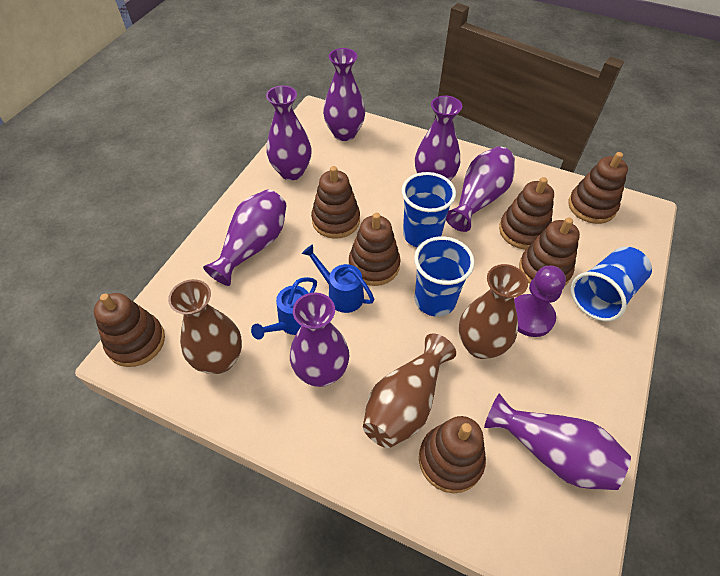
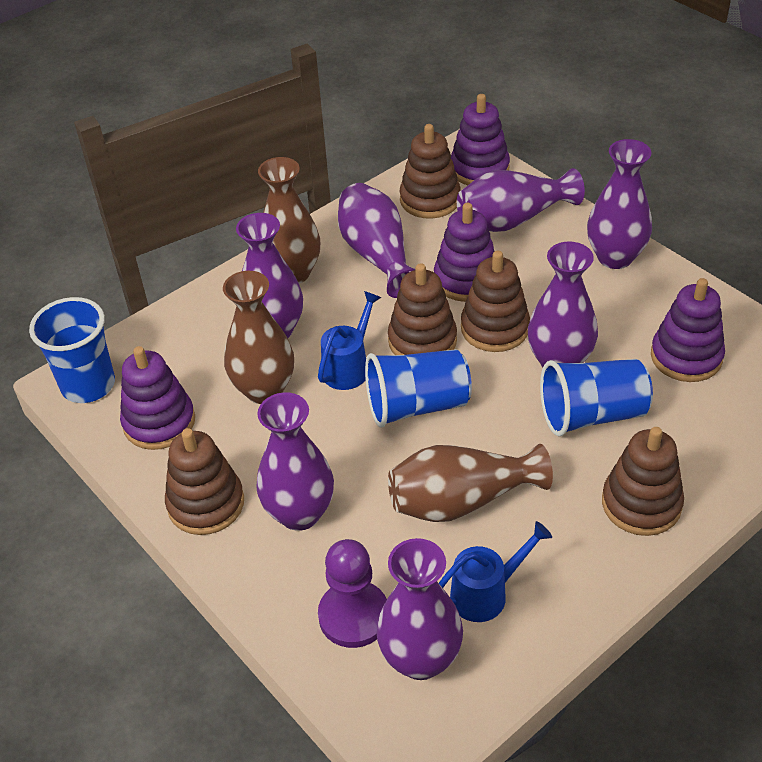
brown stacking toy: [94,293,165,367] [311,166,360,239] [349,213,401,286] [419,416,486,493] [499,177,554,250] [519,217,580,285] [568,152,628,224] = 7 -> [165,428,244,535] [388,263,457,355] [400,124,461,219] [461,251,530,352] [602,427,684,536] = 5
purple stacking toy: none = 0 -> [120,346,195,450] [434,203,495,302] [451,94,510,185] [651,278,725,382] = 4

